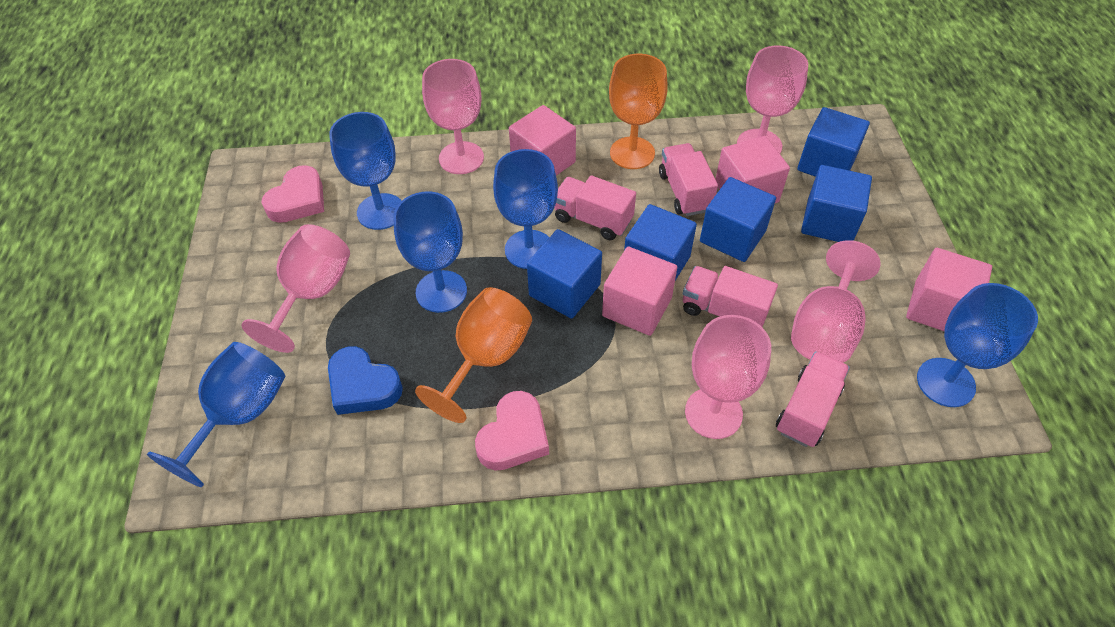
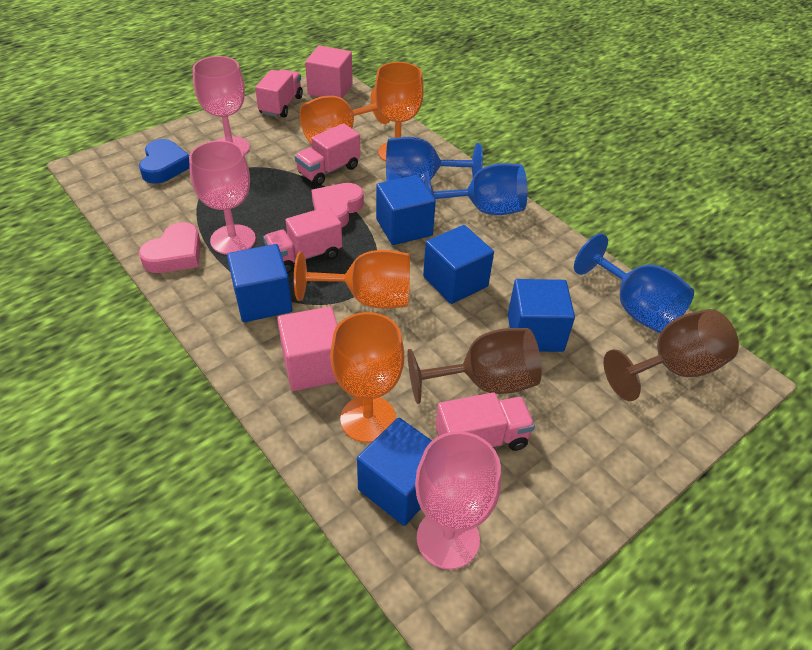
blue goblet: [147,342,285,487] [329,112,402,230] [393,191,467,313] [493,149,558,269] [917,283,1038,407] = 5 -> [386,137,483,184] [425,163,528,215] [574,234,694,333] = 3
brown goblet: none = 0 -> [408,328,542,404] [604,309,739,401] = 2
orange goblet: [415,287,532,423] [609,54,668,169] = 2 -> [294,250,410,309] [300,87,390,144] [330,312,404,443] [375,62,424,162] = 4
pink cube: [509,105,576,175] [602,247,677,336] [716,136,790,203] [906,248,992,331] = 4 -> [277,306,338,391] [305,46,353,98] = 2
pink goblet: [242,224,350,353] [422,59,484,174] [685,315,771,439] [737,45,808,154] [791,240,881,363] = 5 -> [189,141,256,255] [193,56,250,155] [415,431,501,570] = 3

